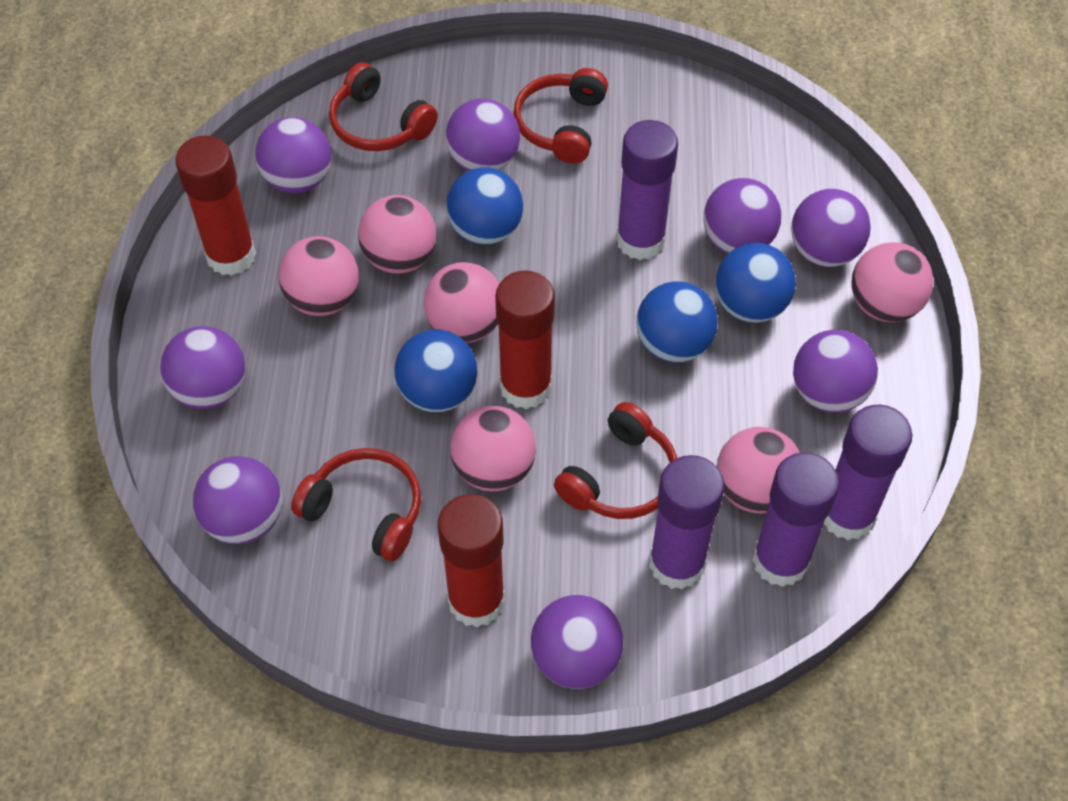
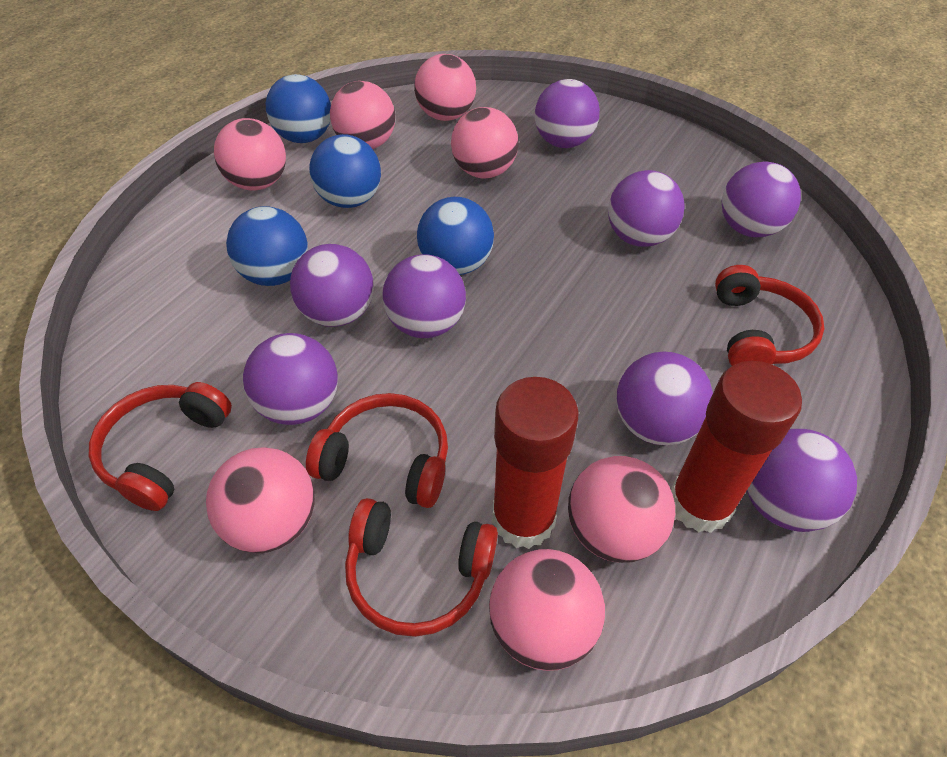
pink ball: [279,236,359,316] [358,195,436,274] [424,262,499,343] [450,406,536,491] [717,427,800,513] [851,242,934,322] = 6 -> [206,447,315,553] [214,118,286,191] [330,81,395,149] [414,54,476,121] [451,107,519,178] [489,549,605,671] [568,456,675,563] = 7
purple glue stick: [616,120,678,260] [649,455,725,589] [752,452,839,587] [824,405,912,540] = 4 -> none = 0
red glue stick: [175,136,256,276] [438,494,505,627] [495,271,555,409] = 3 -> [492,377,579,549] [671,361,802,533] = 2

